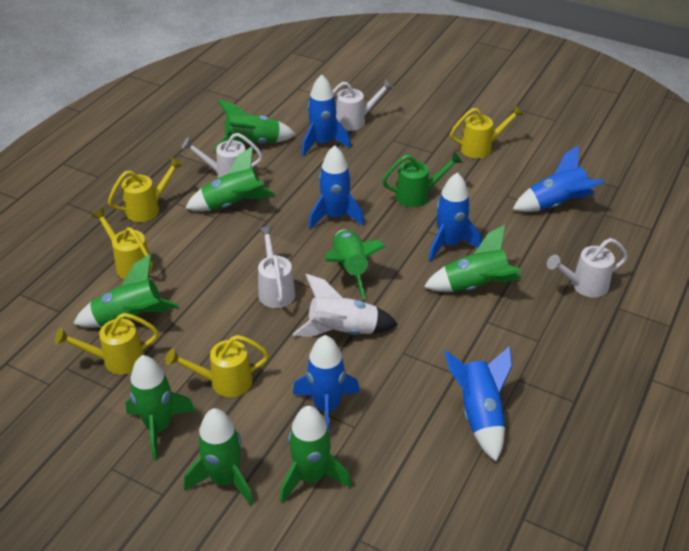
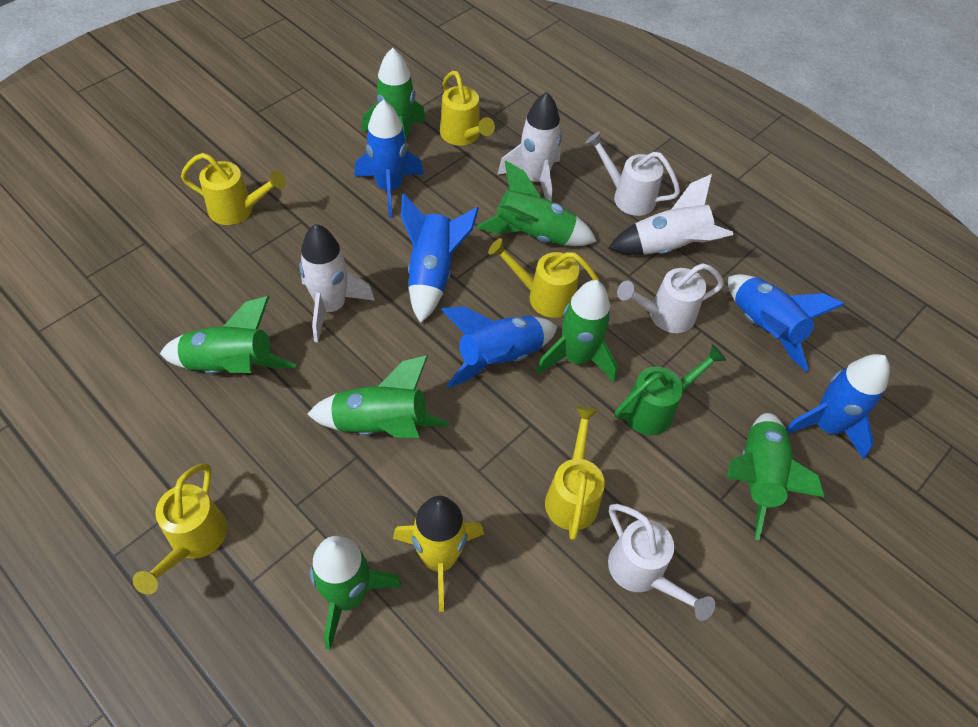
blue rocket: [293,335,360,430] [302,74,351,156] [309,145,364,229] [429,172,482,261] [444,346,512,461] [512,145,605,212] = 6 -> [355,100,424,218] [401,194,479,323] [441,306,557,388] [728,274,845,372] [786,354,890,460] = 5
green rocket: [73,254,179,328] [125,355,196,460] [184,408,254,506] [185,146,276,211] [214,99,296,151] [280,406,352,503] [325,230,386,299] [424,225,522,292] = 8 -> [160,296,297,373] [307,355,449,438] [310,536,402,650] [362,48,426,141] [477,160,597,246] [536,280,617,382] [727,413,825,541] = 7
white rocket: [293,274,398,337] = 1 -> [299,224,374,342] [497,92,562,201] [609,174,733,255] = 3
white watering can: [181,133,263,178] [258,226,295,308] [333,79,394,131] [547,238,628,297] = 4 -> [585,131,680,216] [608,504,715,621] [617,263,724,333] = 3
yellow rocket: none = 0 -> [393,496,484,612] = 1

